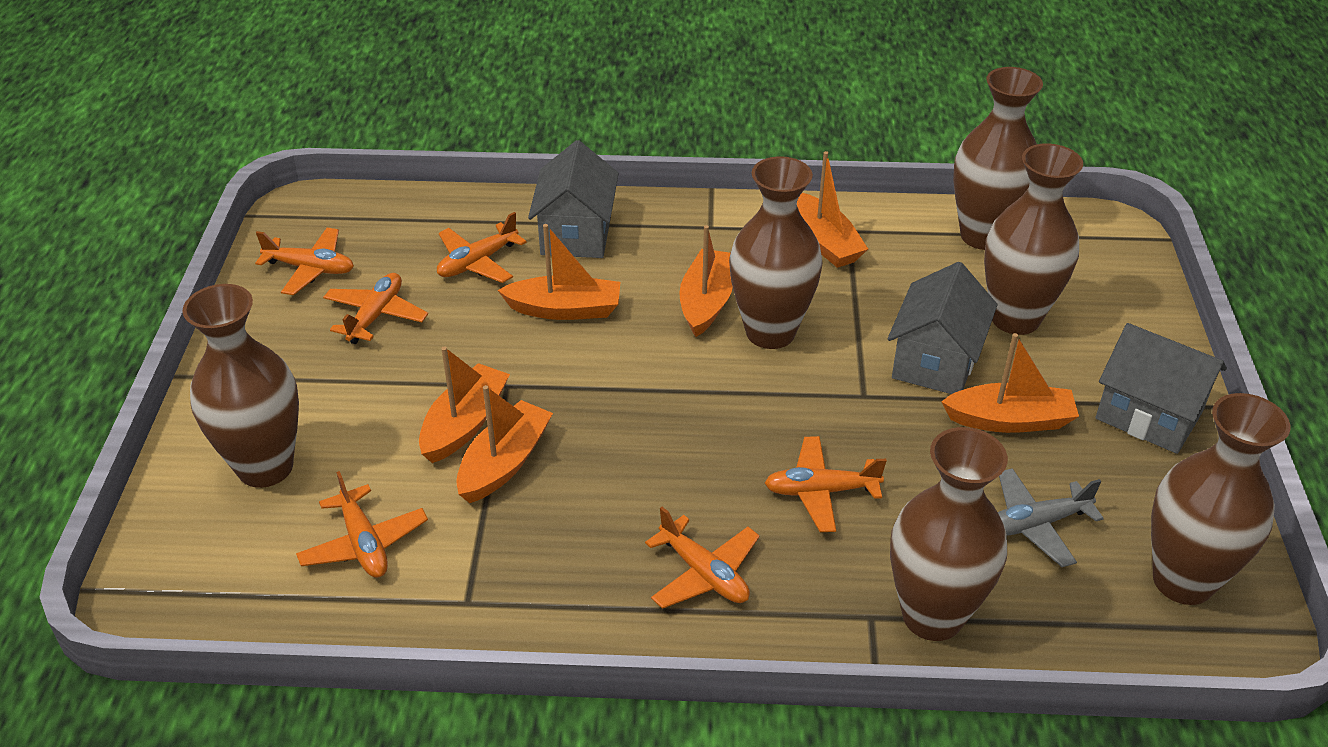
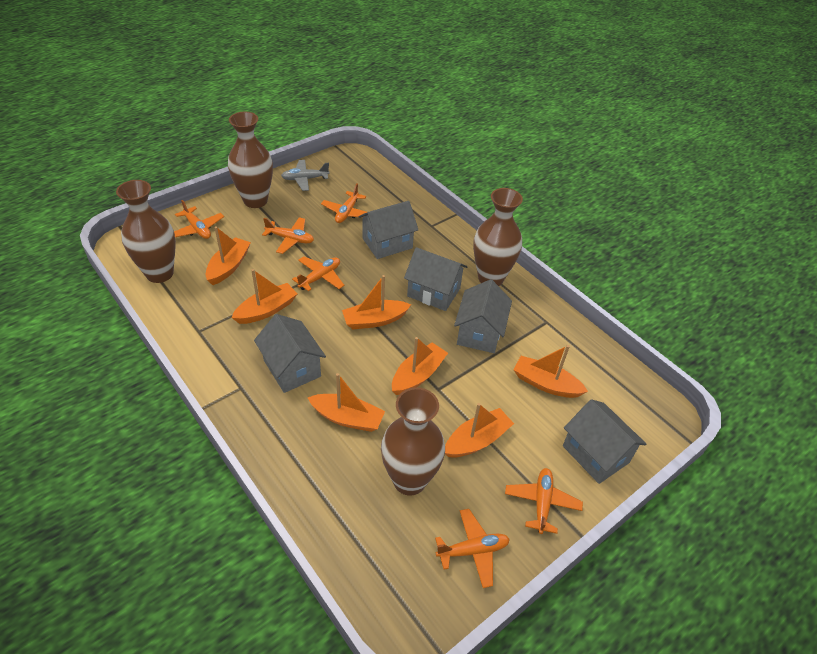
brown vase: [182,284,299,488] [729,156,823,349] [890,427,1008,641] [953,67,1043,250] [984,143,1083,335] [1151,393,1291,605] = 6 -> [116,180,176,283] [228,112,273,208] [381,387,445,496] [473,188,523,286] = 4
grey house: [528,140,619,258] [888,262,998,394] [1095,323,1227,454] = 3 -> [254,314,326,393] [358,201,418,259] [404,247,468,311] [454,279,512,353] [563,399,646,484] = 5
orange boat: [419,346,510,463] [456,385,553,503] [498,224,620,320] [679,225,733,337] [797,151,868,268] [941,333,1079,433] = 6 -> [206,226,251,285] [231,269,298,324] [308,373,385,432] [342,275,411,329] [392,337,448,395] [445,403,514,457] [514,345,588,398] = 7

